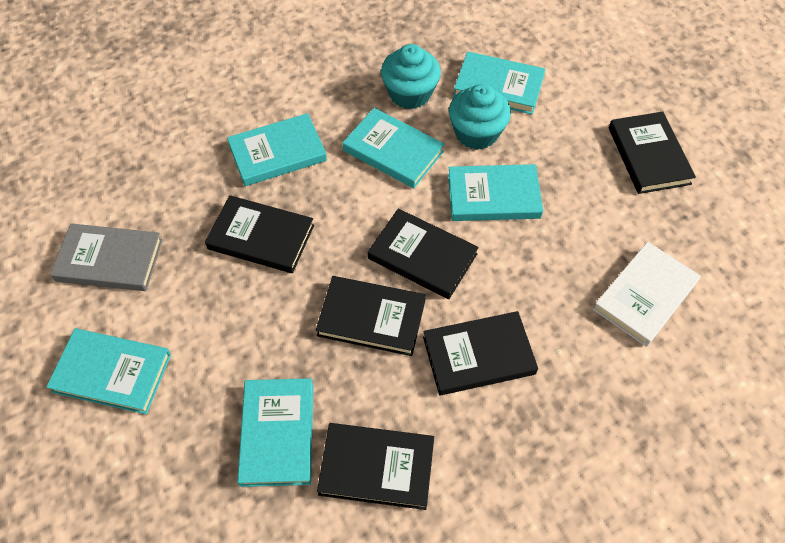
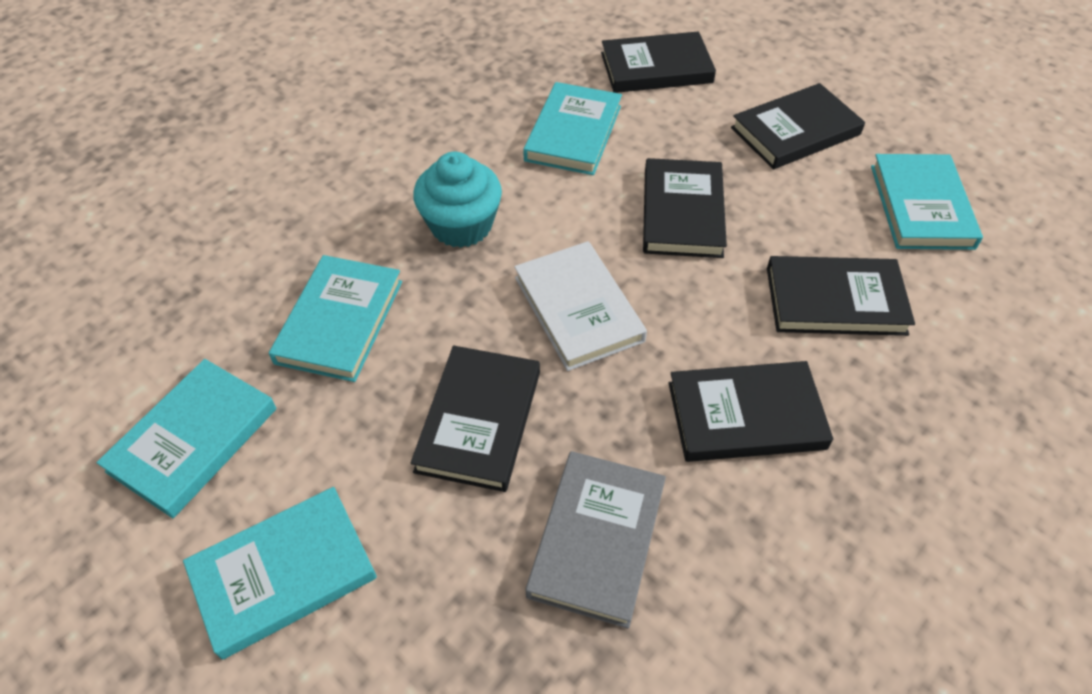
turquoise book: [46,328,171,414] [227,113,327,186] [237,378,313,487] [342,108,445,188] [448,164,543,221] [453,51,545,115] = 6 -> [96,359,277,518] [183,487,377,660] [269,255,402,382] [523,82,622,175] [871,154,983,250] = 5
turquoise cupcake: [381,44,441,109] [449,84,511,150] = 2 -> [413,151,502,248] = 1

